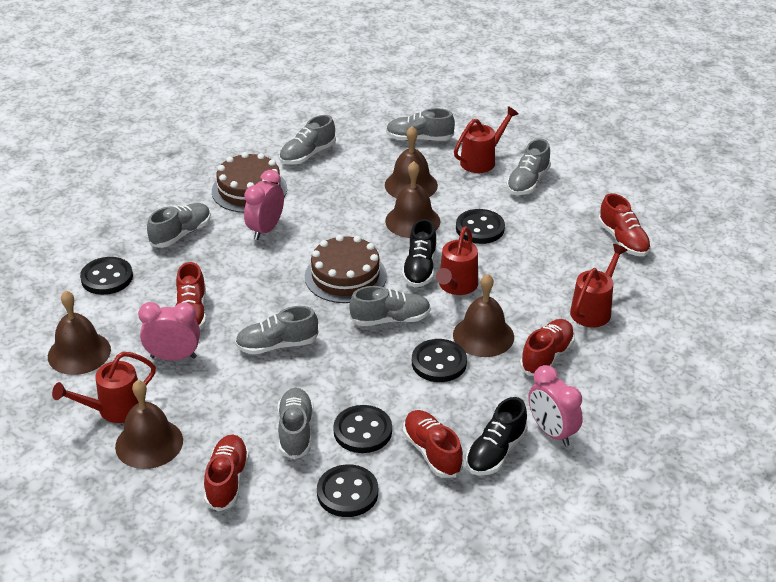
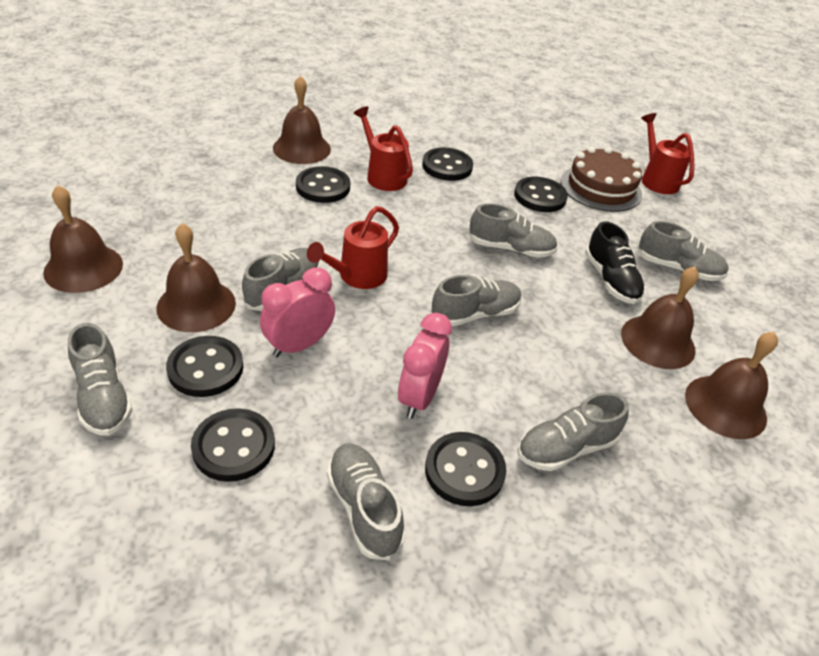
black button: [80,257,133,295] [317,464,378,517] [333,405,392,453] [412,339,467,382] [456,209,505,244] = 5 -> [166,336,243,397] [191,408,275,482] [296,166,350,203] [422,148,473,181] [425,432,506,506] [514,177,568,212] = 6
black shoe: [402,219,437,287] [466,397,528,475] = 2 -> [585,221,645,304] = 1
brown cake: [212,152,287,213] [305,235,387,303] = 2 -> [561,147,642,212] = 1
pink clock: [138,302,200,361] [244,170,284,240] [528,365,583,446] = 3 -> [260,267,335,357] [398,313,452,419] = 2
red shoe: [175,262,206,330] [204,435,249,512] [403,410,464,478] [520,319,575,376] [598,193,651,256] = 5 -> none = 0
red watering can: [52,352,156,423] [436,226,478,295] [454,106,519,173] [570,244,628,327] = 4 -> [307,206,399,289] [354,107,413,191] [641,113,695,194] = 3

